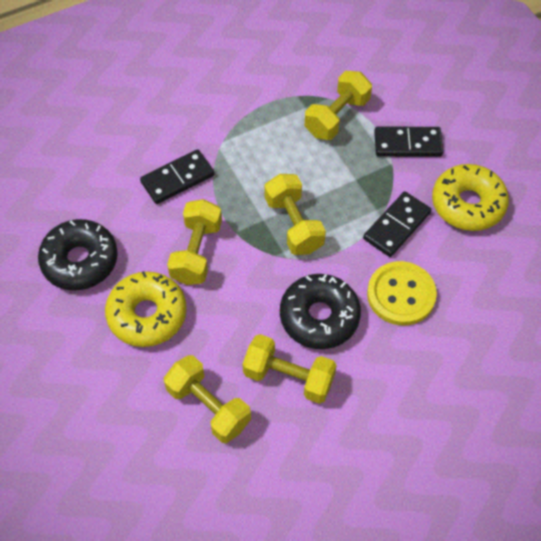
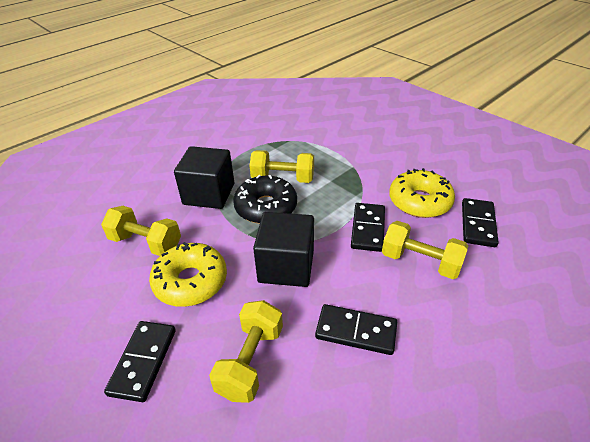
black cube: none = 0 -> [174,146,234,209] [253,212,314,287] = 2
black domino: [140,149,215,204] [363,191,431,257] [374,127,443,157] = 3 -> [104,321,176,402] [315,304,397,355] [351,203,385,252] [462,198,499,247] = 4
black donut: [38,219,118,290] [280,274,361,349] = 2 -> [233,175,297,224] = 1
yellow button: [367,261,437,326] = 1 -> none = 0
yellow dumbbell: [164,355,251,443] [167,199,222,285] [243,334,337,404] [265,174,326,255] [305,71,372,140] = 5 -> [101,206,181,256] [209,300,283,403] [250,150,314,183] [382,221,468,279] = 4

